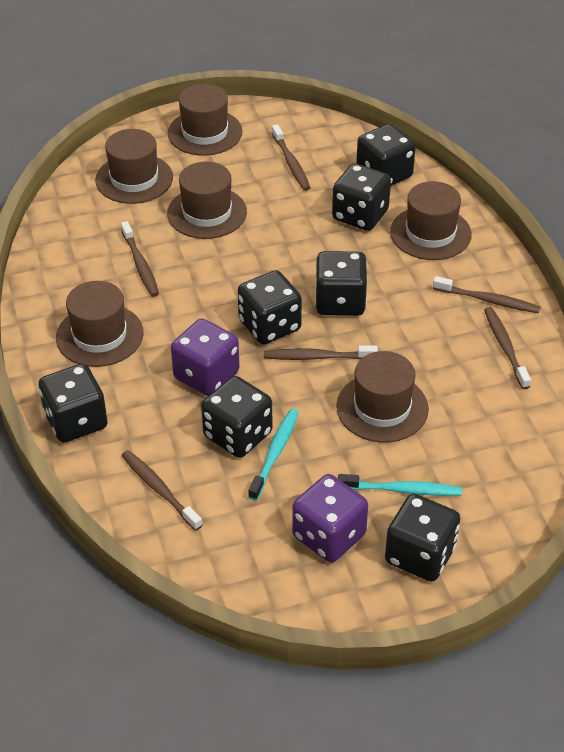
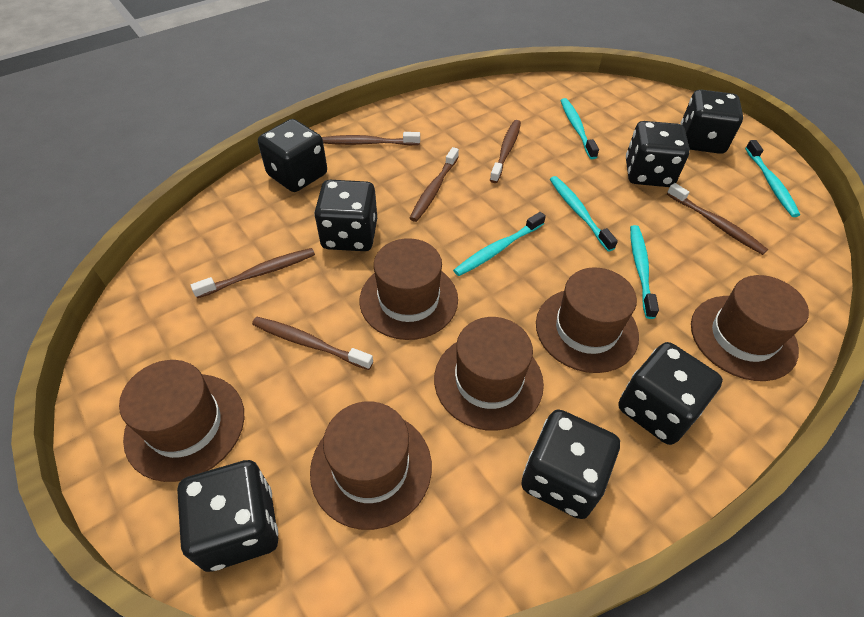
purple dice: [171,318,240,396] [292,474,368,562] = 2 -> none = 0
turquoise toothbrush: [248,409,299,500] [338,474,462,496] = 2 -> [453,212,546,276] [550,176,618,252] [560,98,599,159] [630,225,659,319] [745,140,800,217] = 5

